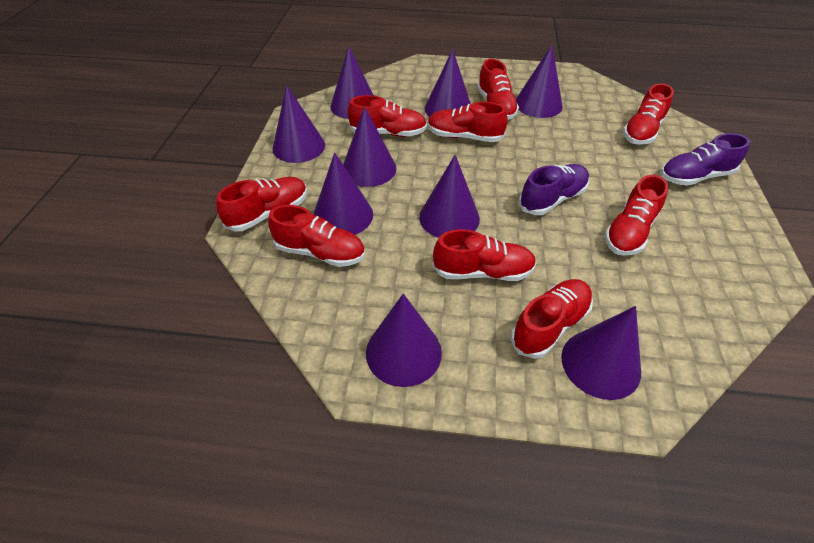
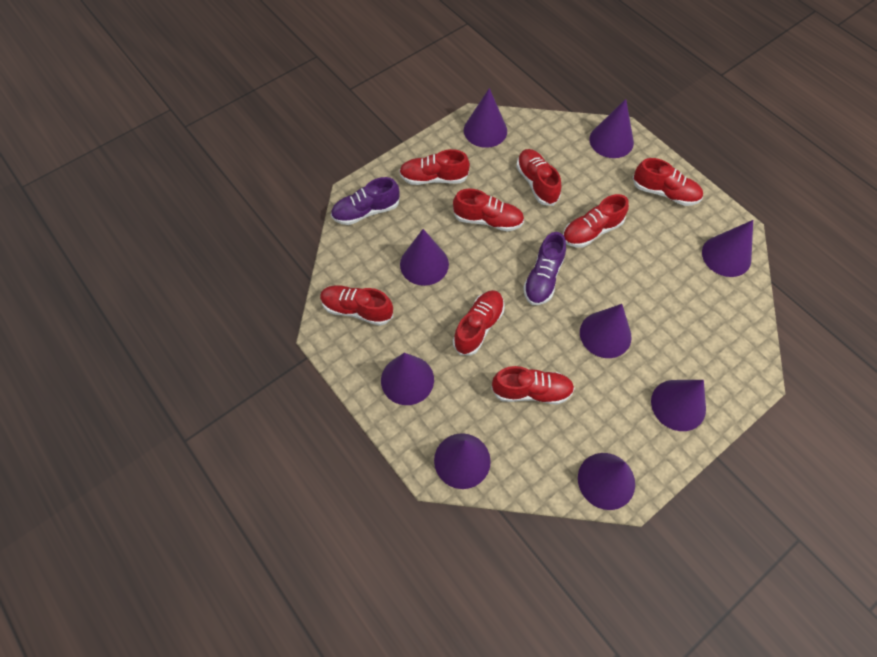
red shoe: [216,177,307,232] [268,205,365,267] [348,95,427,137] [427,102,507,142] [432,229,536,281] [477,59,519,120] [511,279,593,359] [605,175,668,256] [623,83,674,145] = 9 -> [320,285,393,326] [399,149,470,185] [453,189,524,231] [453,290,505,356] [491,366,575,404] [516,149,561,206] [563,194,629,248] [633,158,703,206] = 8

